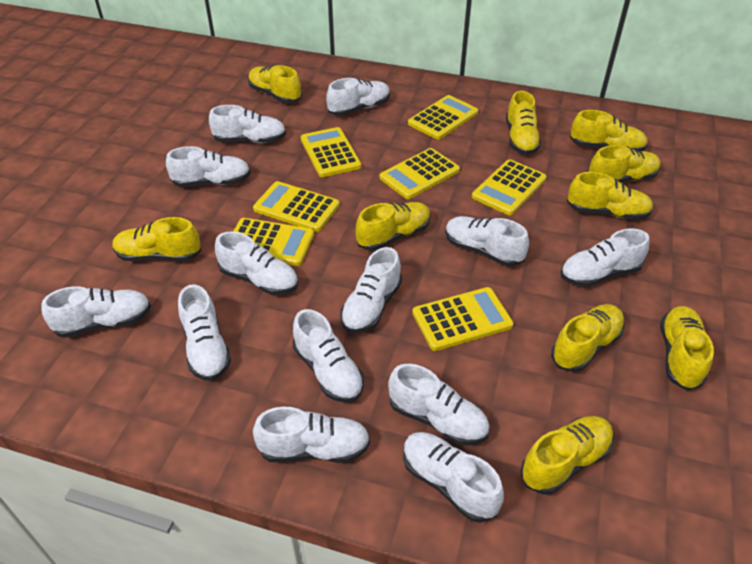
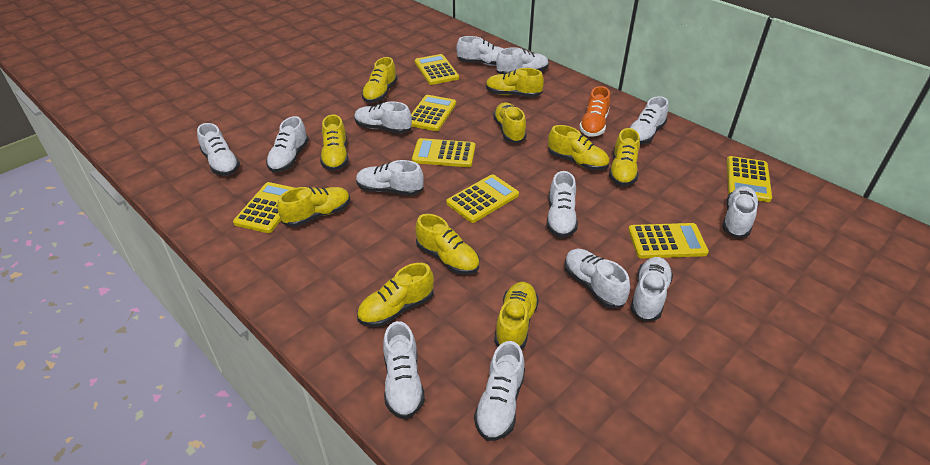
orange shoe: none = 0 -> [579,86,610,137] = 1

